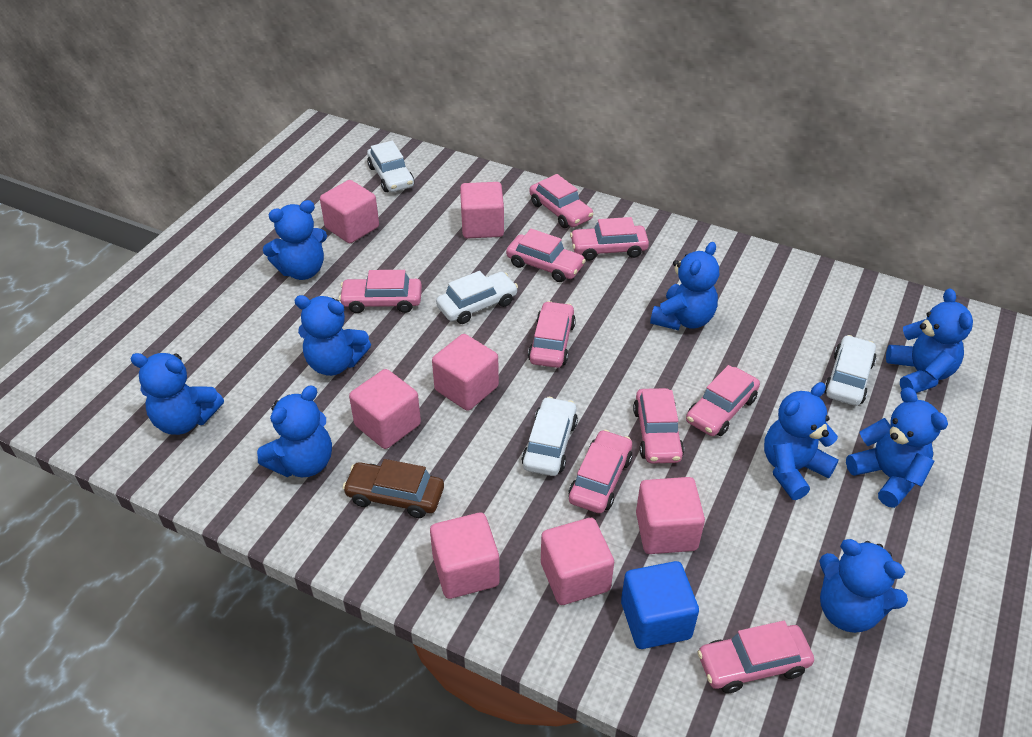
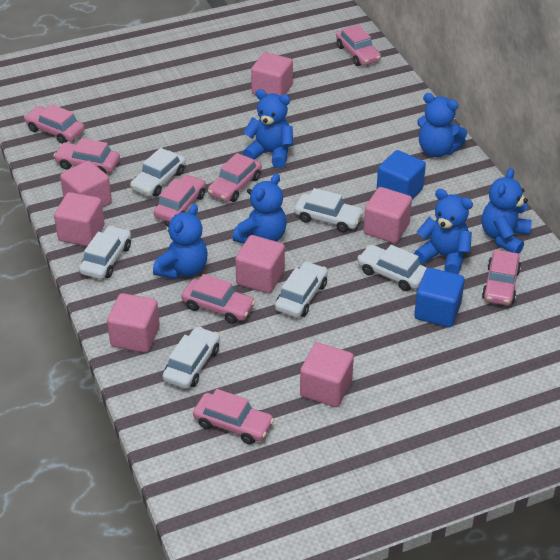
blue cube: [621,561,699,649] = 1 -> [376,150,426,199] [414,268,465,327] = 2
blue teddy bear: [130,353,224,435] [257,385,332,477] [263,200,327,280] [294,295,371,376] [650,242,719,330] [764,382,839,500] [820,539,908,633] [846,387,948,508] [886,288,973,393] = 9 -> [153,204,208,279] [233,173,287,243] [243,89,293,168] [414,189,473,274] [417,93,467,157] [482,168,532,254] = 6
brown car: [343,459,444,518] = 1 -> none = 0
pink car: [339,270,422,313] [506,229,586,282] [528,301,576,368] [530,174,593,228] [568,430,632,513] [570,217,649,261] [633,388,684,463] [686,365,760,436] [697,621,814,694] = 9 -> [24,104,85,144] [54,138,120,173] [154,174,206,222] [181,274,255,324] [193,389,274,444] [208,153,262,202] [336,25,381,66] [482,250,521,306] = 8
white car: [367,141,414,192] [436,271,518,324] [522,397,578,476] [824,335,877,406] = 4 -> [79,225,131,279] [130,148,186,197] [163,326,220,389] [275,261,328,318] [294,188,364,232] [357,245,427,291] = 6

